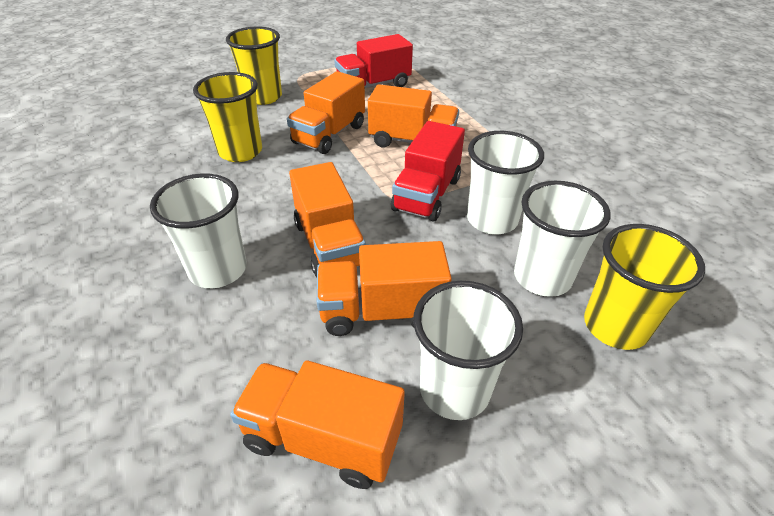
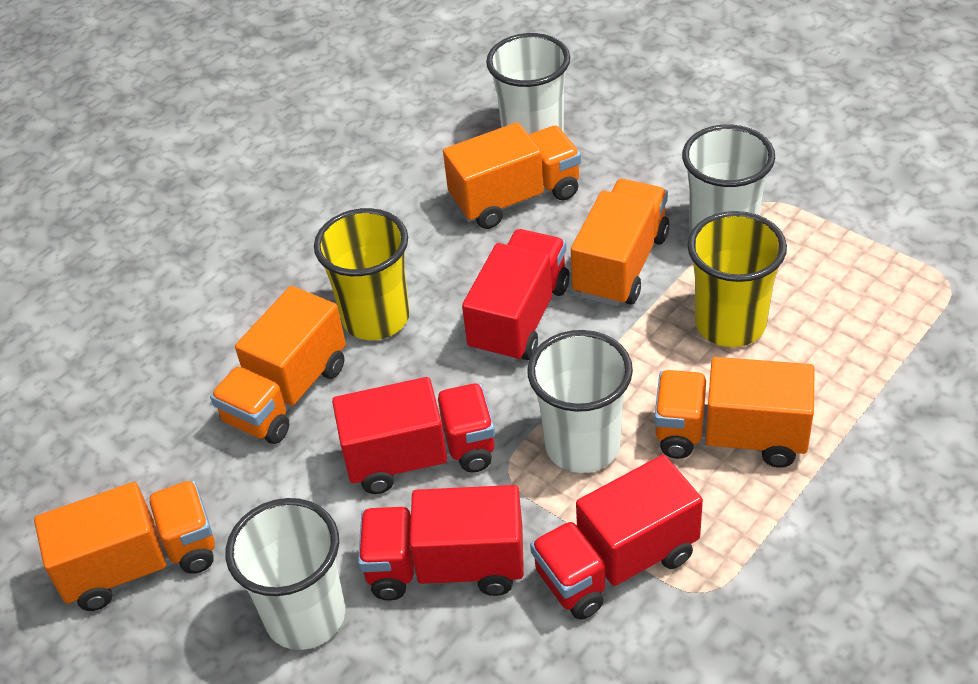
red truck: [334,34,413,88] [391,121,465,221] = 2 -> [332,377,495,494] [358,485,524,601] [462,229,569,363] [530,455,703,620] = 4
yellow cup: [193,72,262,162] [226,27,282,105] [584,224,705,350] = 3 -> [314,208,410,340] [687,211,787,347] = 2

